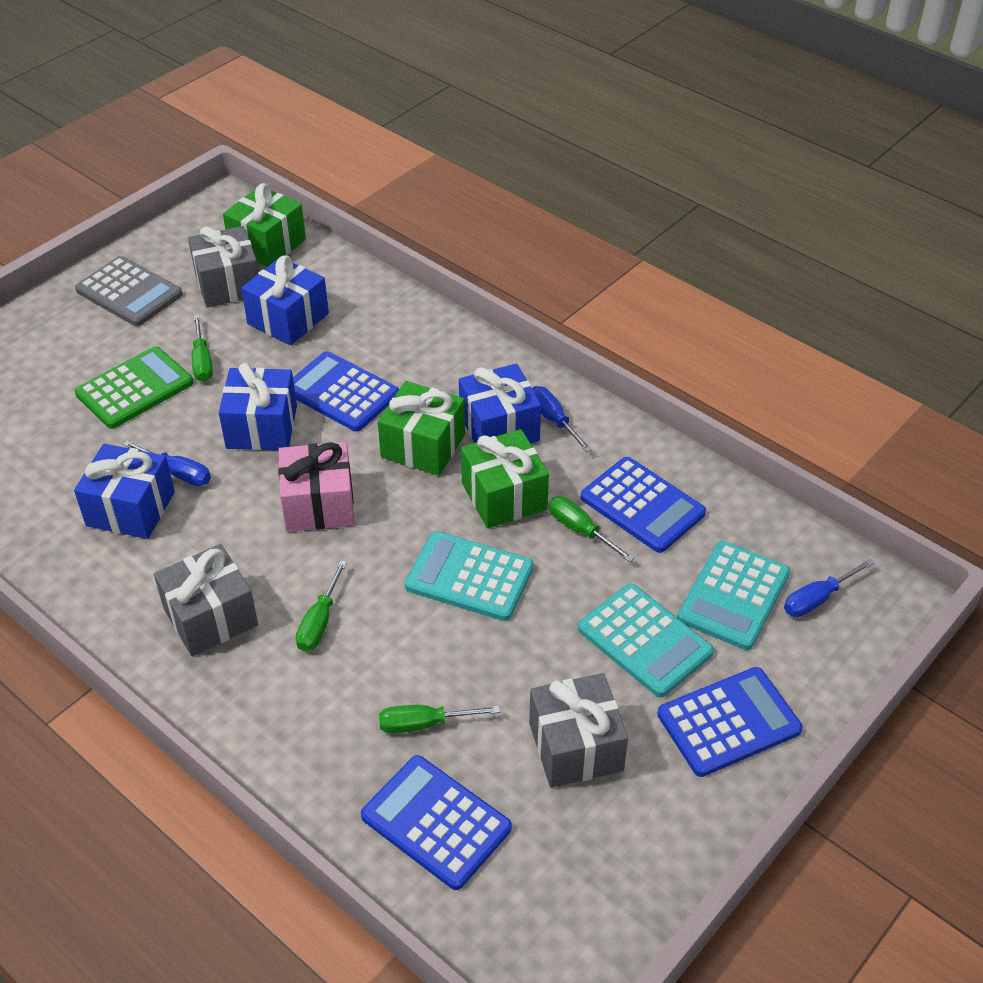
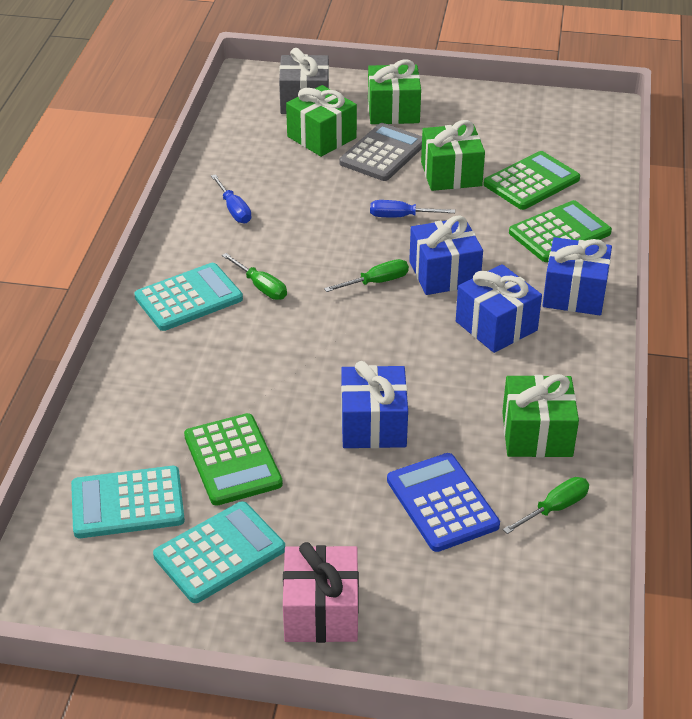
blue calculator: [293,351,399,432] [361,755,512,890] [581,457,706,553] [657,667,803,777] = 4 -> [387,453,500,552] = 1
blue screwdriver: [123,440,211,486] [532,386,592,452] [784,559,874,617] = 3 -> [211,174,251,224] [370,200,455,217] = 2
green calculator: [75,347,193,429] = 1 -> [184,413,283,506] [483,151,580,210] [509,200,612,262] = 3
green gift: [223,183,306,267] [378,381,465,476] [461,429,549,529] = 3 -> [286,85,357,157] [368,59,421,124] [421,120,485,191] [502,374,579,457] = 4
green screwdriver: [192,315,213,382] [296,560,347,651] [379,705,500,734] [549,496,634,562] = 4 -> [222,253,287,300] [324,259,409,292] [503,477,589,534] = 3
grey gift: [154,544,258,656] [188,226,259,308] [529,673,628,788] = 3 -> [279,48,329,114] = 1

